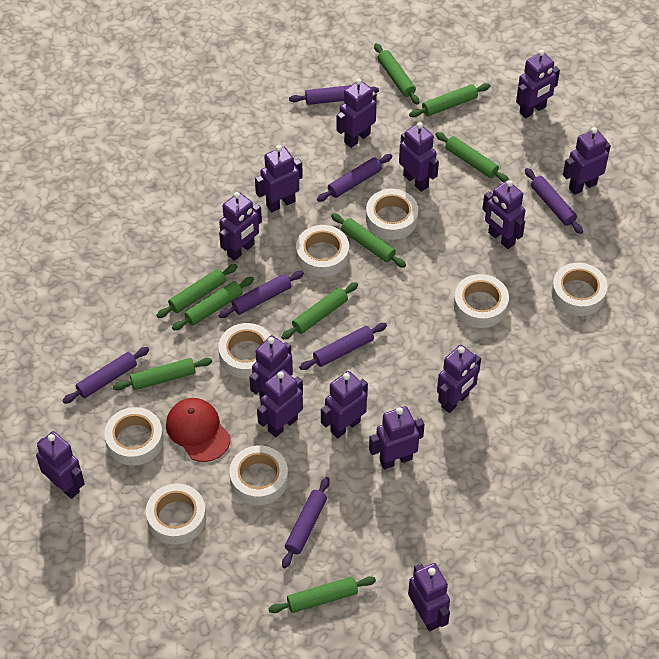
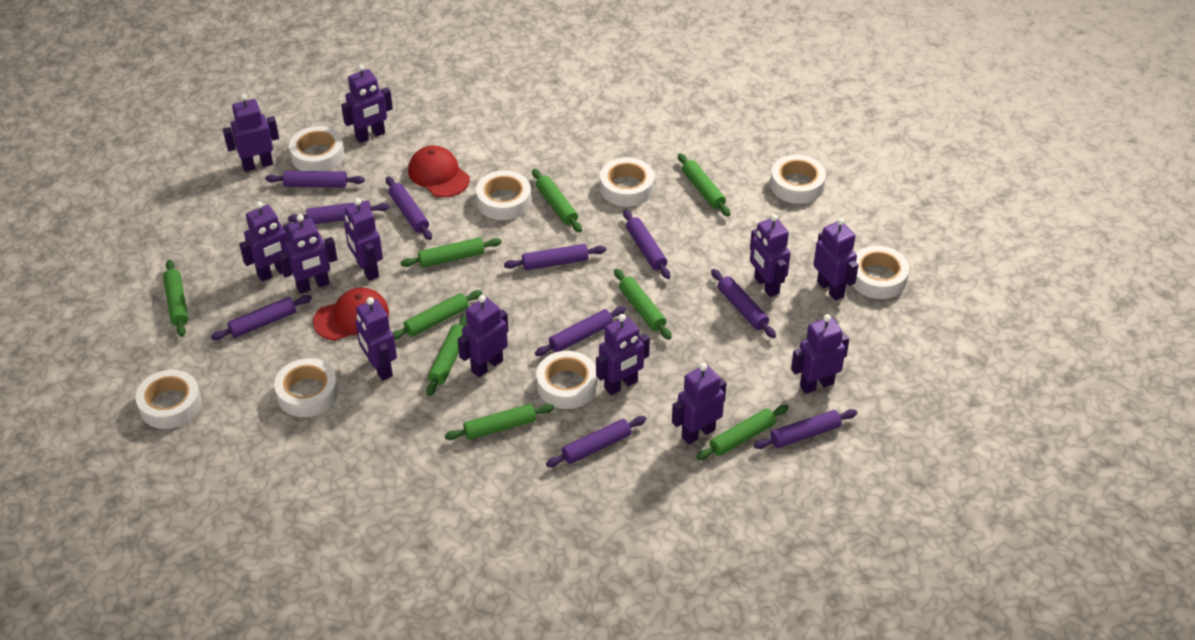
purple robot: [36,431,85,499] [219,192,262,261] [249,335,293,399] [255,145,303,213] [257,369,303,437] [321,371,368,439] [336,79,377,148] [369,406,425,469] [399,122,439,192] [408,563,450,631] [437,345,481,413] [482,180,525,249] [516,50,560,118] [563,127,611,195] = 14 -> [223,94,279,172] [239,201,291,282] [278,214,337,294] [341,64,393,143] [344,198,383,281] [355,297,397,381] [458,295,509,377] [596,314,650,395] [672,363,727,444] [750,214,791,297] [791,314,849,394] [813,218,859,301] = 12
purple rolling pin: [62,347,149,404] [218,271,304,318] [282,477,330,568] [289,85,379,105] [299,323,387,370] [317,154,392,202] [525,168,583,234] = 7 -> [211,295,312,340] [265,171,365,188] [288,201,390,224] [386,177,432,240] [504,244,606,270] [535,306,626,356] [546,416,646,467] [623,210,670,279] [711,269,776,338] [754,409,857,449] = 10
red cap: [166,398,231,462] = 1 -> [313,288,389,341] [408,146,470,197] = 2

